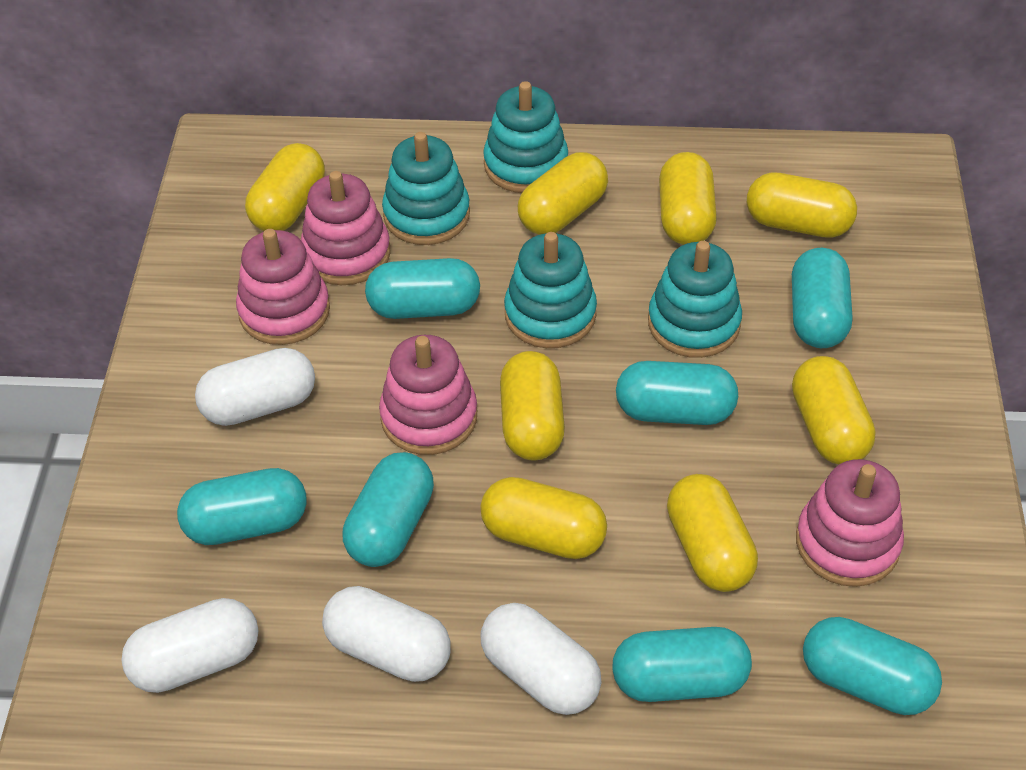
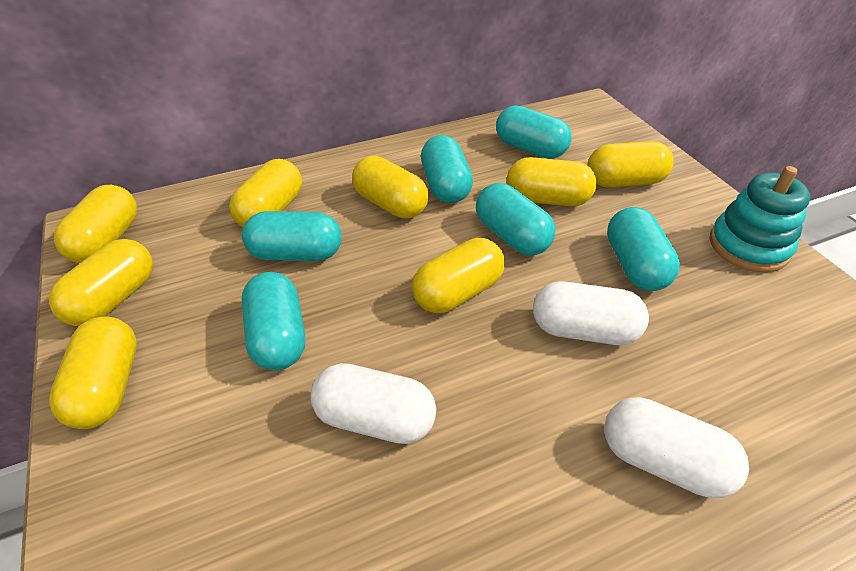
pink stacking toy: [236,229,330,345] [301,171,390,285] [379,335,477,455] [796,459,904,587] = 4 -> none = 0
turquoise capsule: [177,468,307,545] [343,452,434,567] [365,258,480,319] [612,627,752,702] [616,361,738,425] [792,248,852,348] [803,617,942,715] = 7 -> [242,211,342,261] [242,272,305,371] [421,135,473,203] [476,183,555,255] [496,105,571,159] [607,207,680,291] = 6
turquoise stacking toy: [382,132,470,245] [483,81,568,193] [504,232,597,348] [648,241,742,358] = 4 -> [710,166,810,272] = 1
white capsule: [121,598,259,693] [195,348,315,426] [322,586,451,682] [481,603,602,715] = 4 -> [311,363,436,444] [533,282,649,345] [604,397,749,498] = 3

